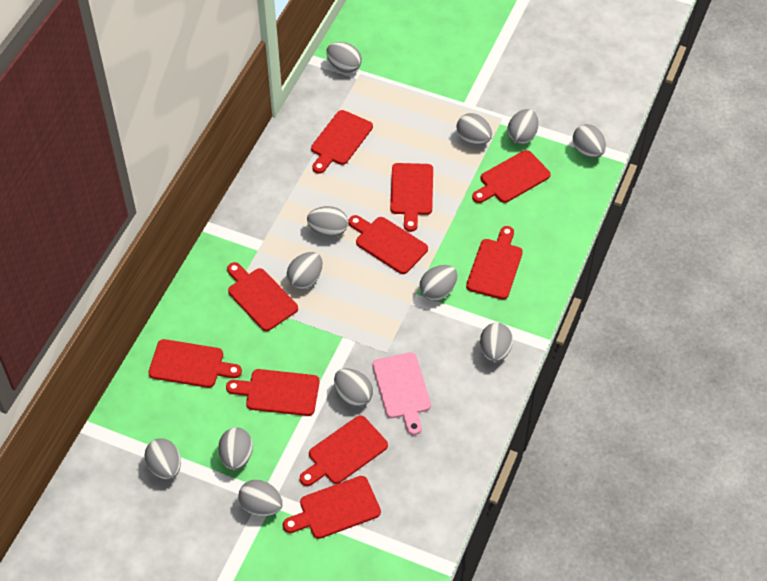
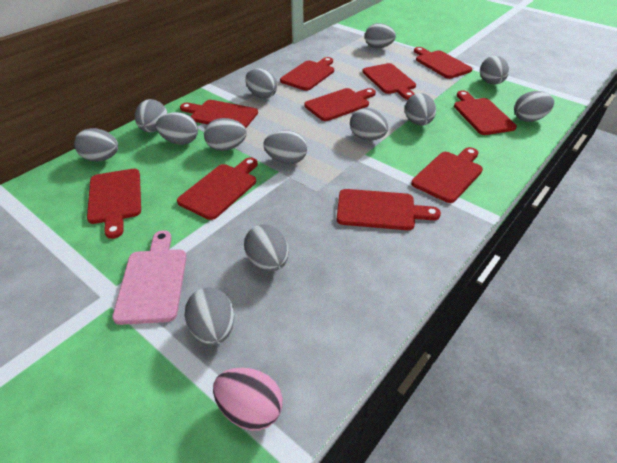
grey egg: [144,438,181,480] [218,427,253,470] [238,480,283,516] [287,252,323,289] [307,206,348,237] [326,42,362,73] [334,368,373,407] [419,265,458,301] [457,113,492,145] [480,323,513,362] [507,109,538,145] [573,124,606,158] = 12 -> [74,128,118,162] [135,99,167,132] [156,112,198,145] [185,287,234,345] [204,118,247,151] [244,224,289,271] [246,68,277,99] [263,130,307,164] [350,108,388,140] [365,23,396,48] [405,93,436,126] [480,56,509,84] [514,91,554,122] = 13
pink egg: none = 0 -> [213,368,283,431] = 1

